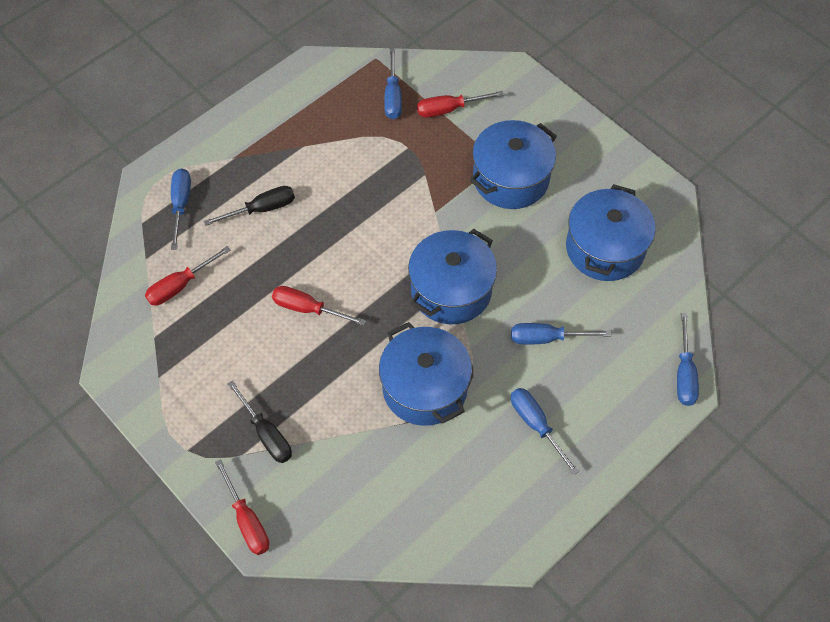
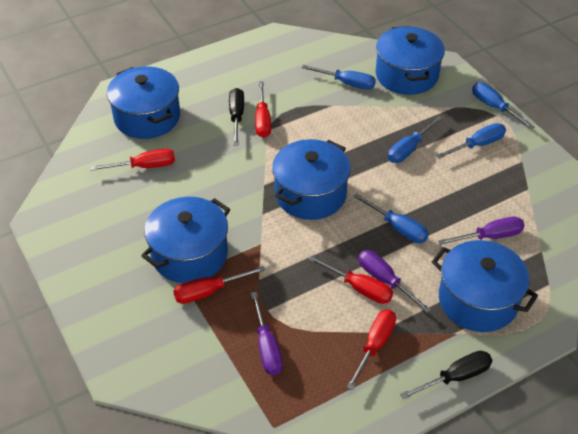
blue pot: [379,322,472,426] [408,229,497,325] [470,120,557,209] [566,184,656,281] = 4 -> [107,66,180,139] [141,197,230,283] [272,139,351,220] [376,26,445,95] [432,240,538,332] = 5
purple screwdriver: none = 0 -> [251,292,283,376] [358,250,431,313] [438,216,525,245] = 3
red screwdriver: [145,246,231,306] [215,459,269,555] [272,286,366,326] [417,91,504,117] = 4 -> [90,149,175,171] [173,266,265,304] [255,82,271,138] [308,256,393,304] [347,310,396,390] = 5

